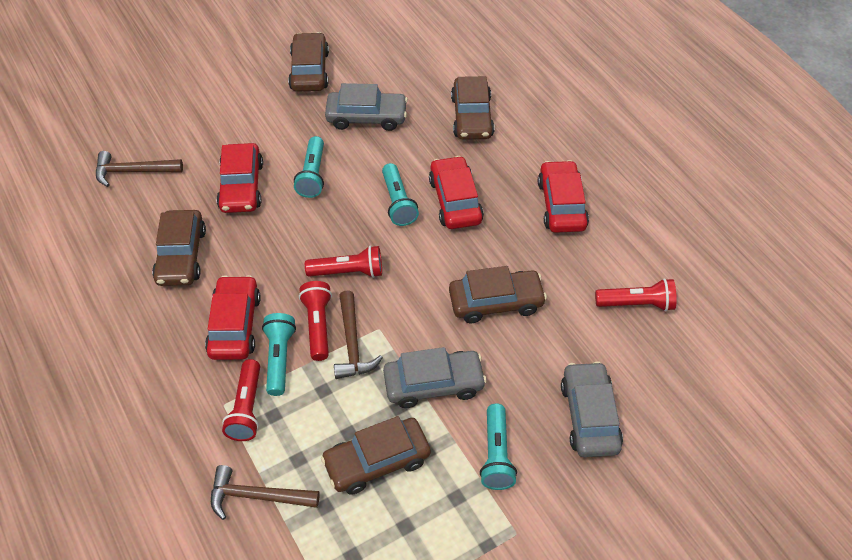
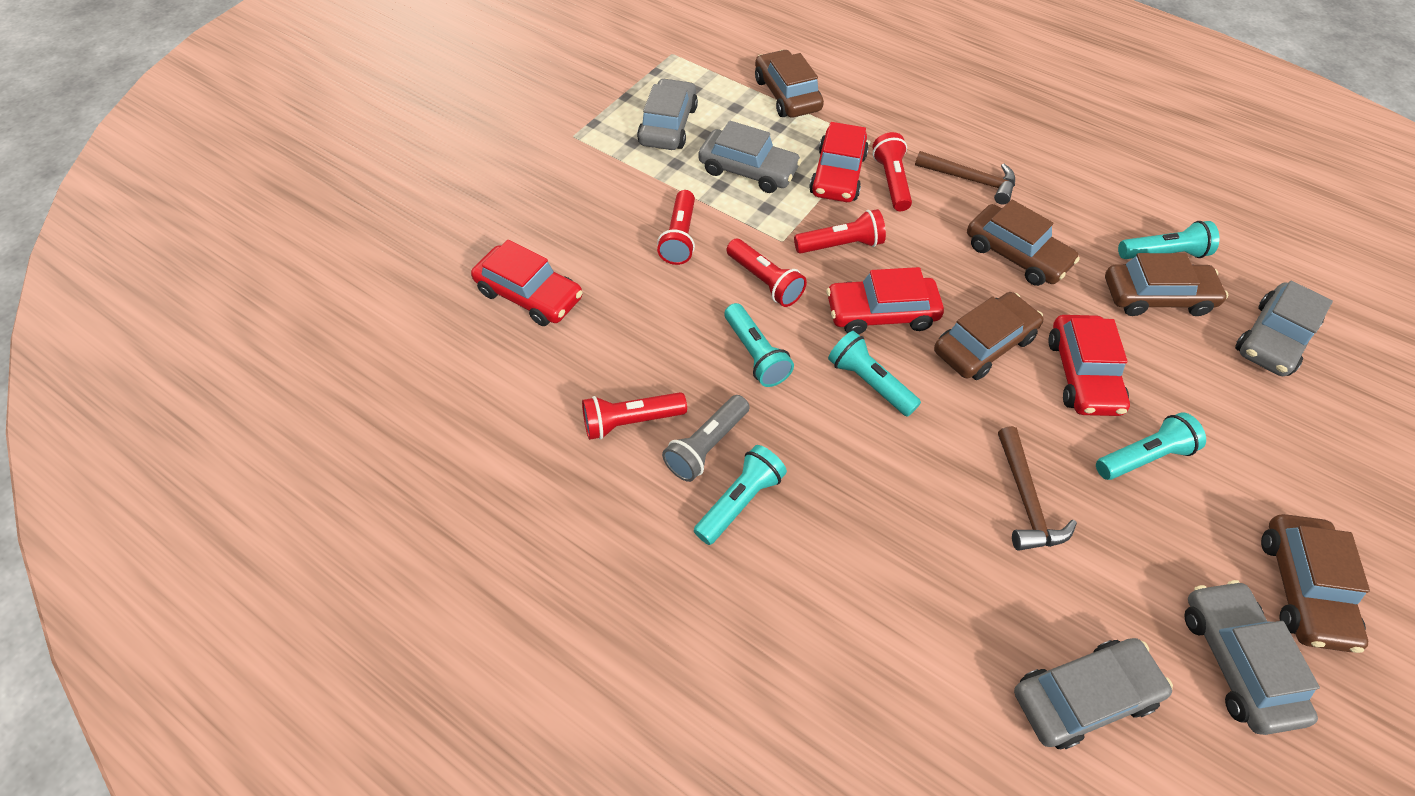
brown hammer: [96,151,183,187] [211,465,320,520] [334,290,383,379] = 3 -> [915,151,1015,205] [998,426,1077,551] = 2
grey car: [325,83,408,131] [383,347,487,408] [561,361,623,457] = 3 -> [637,78,698,150] [698,121,802,193] [1014,638,1173,749] [1184,580,1320,735] [1235,281,1333,376] = 5
grey flashlight: none = 0 -> [662,395,750,482] = 1
red flashlight: [222,359,260,441] [299,281,332,361] [305,246,382,278] [595,278,677,311] = 4 -> [582,392,687,440] [657,190,695,265] [727,239,807,307] [794,209,886,254] [872,132,912,211] = 5
turquoise flashlight: [262,313,296,396] [294,136,324,198] [382,163,419,226] [480,403,517,490] = 4 -> [694,445,787,545] [724,303,794,387] [828,331,921,417] [1096,412,1206,480] [1118,221,1219,259] = 5

